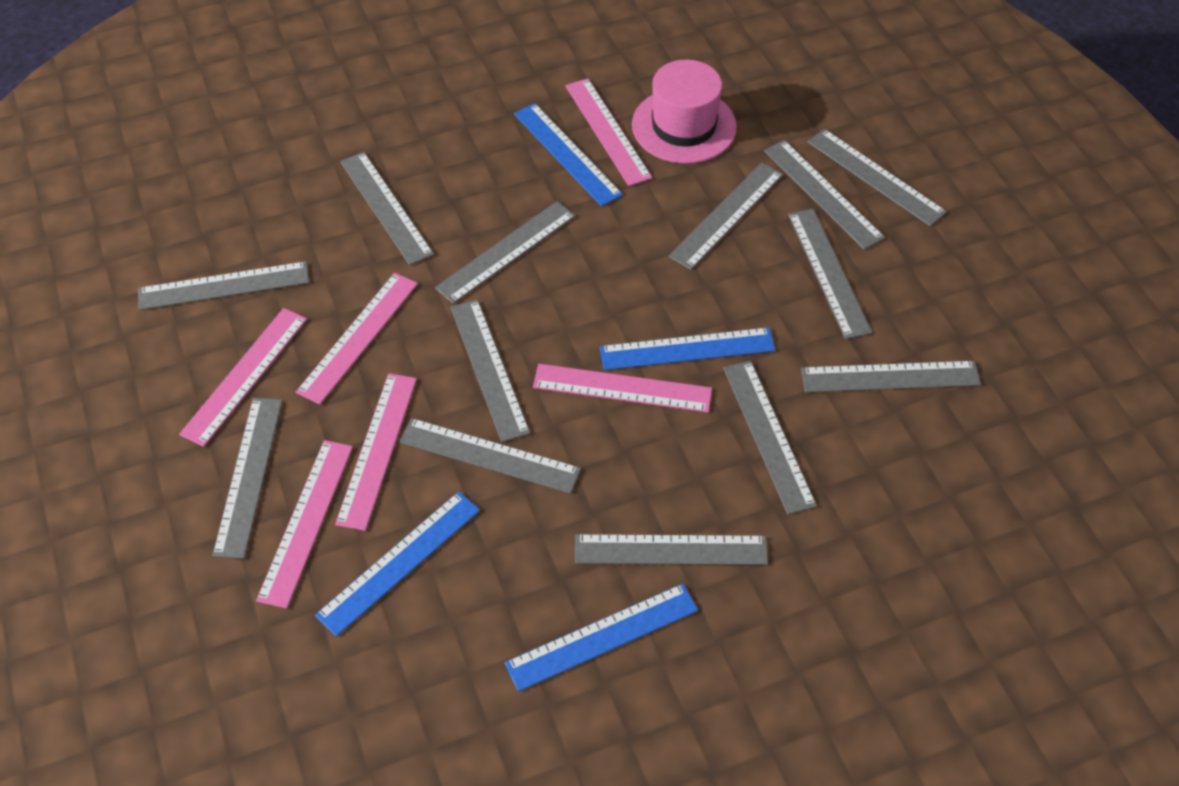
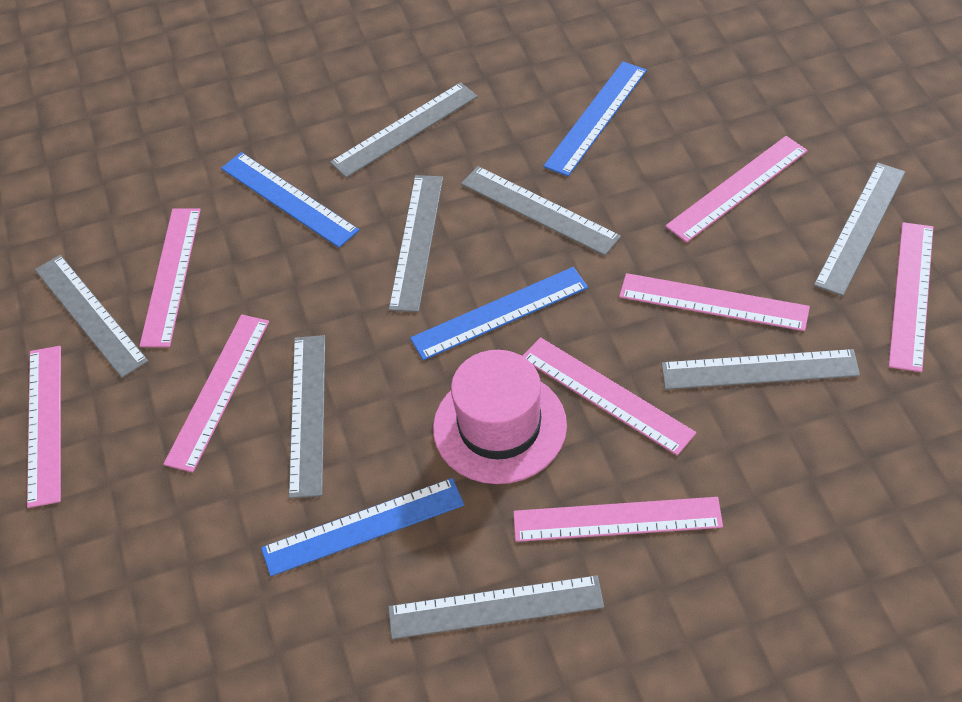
grey ruler: [138,261,309,310] [212,398,283,559] [340,152,434,265] [399,418,581,494] [435,201,575,304] [450,299,530,442] [575,534,768,565] [669,162,783,270] [723,361,817,515] [764,140,885,250] [788,209,872,339] [801,361,981,392] [808,129,947,226] = 13 -> [35,255,148,378] [289,335,325,498] [330,82,478,178] [388,575,604,639] [389,175,443,312] [461,166,621,256] [661,349,860,390] [814,163,906,296] = 8
pink ruler: [179,308,307,447] [256,440,353,609] [296,273,418,405] [335,373,417,531] [533,364,712,413] [565,78,652,186] = 6 -> [27,346,61,508] [140,208,201,347] [163,315,269,473] [513,497,723,542] [523,337,696,456] [619,273,810,331] [665,136,808,243] [889,222,933,372] = 8

